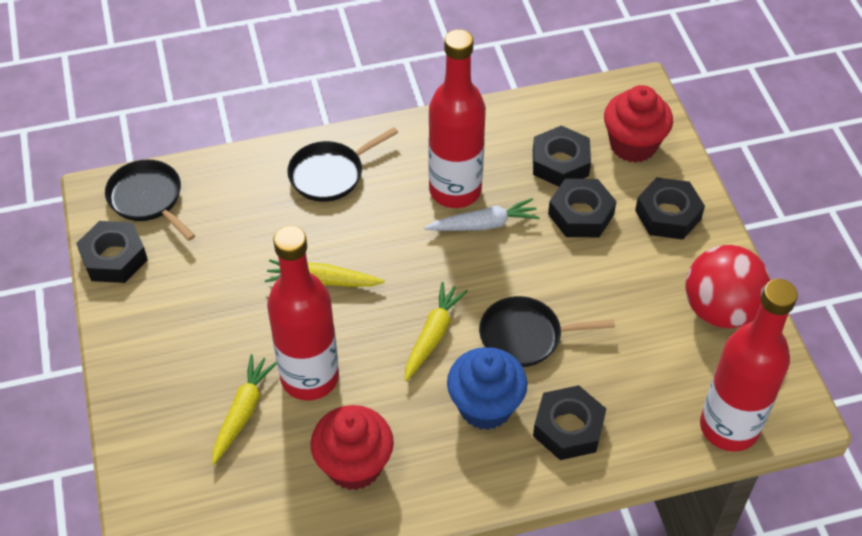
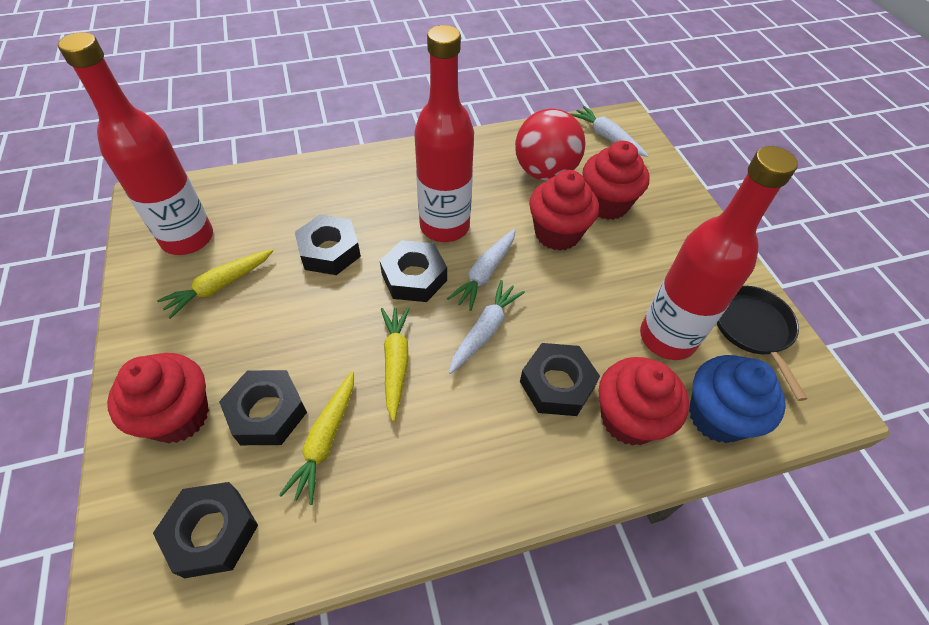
black pan: [105,159,195,241] [287,127,398,202] [479,296,615,367] = 3 -> [717,286,807,401] = 1
red cupcake: [311,405,394,490] [604,85,673,163] = 2 -> [107,353,209,443] [529,170,599,251] [582,141,649,220] [598,357,689,446] = 4
white carrot: [424,198,540,231] = 1 -> [447,229,515,311] [449,280,525,374] [570,106,648,157] = 3

